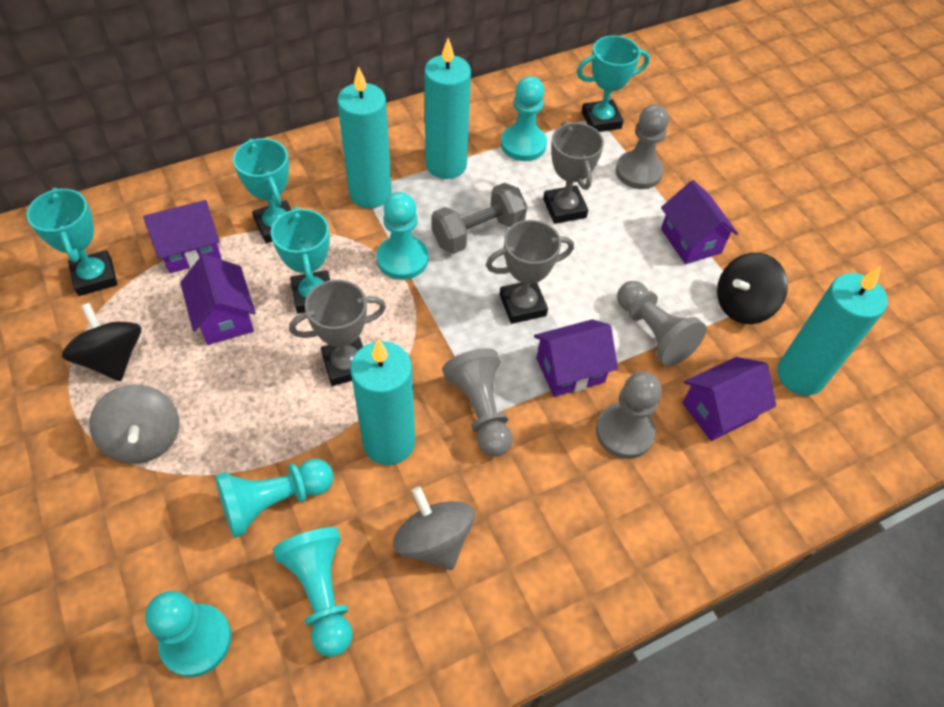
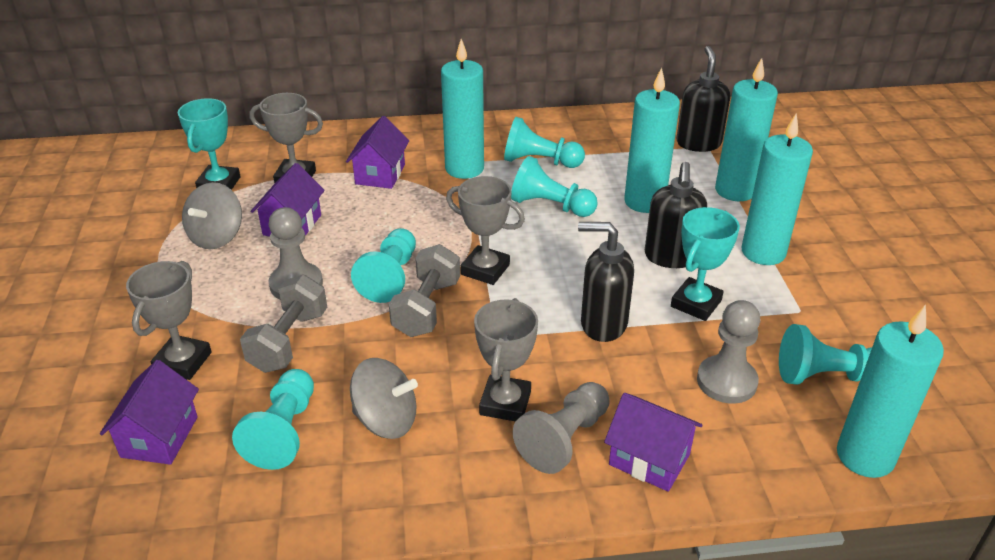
black soap dispenser: none = 0 -> [578,222,634,342] [645,162,707,268] [677,46,730,152] = 3
black spinning top: [62,303,141,381] [717,253,788,324] = 2 -> none = 0
grey dumbbell: [431,183,527,254] = 1 -> [240,275,327,373] [389,244,460,337] = 2
grey pawn: [442,348,513,457] [596,372,662,459] [616,104,669,189] [617,281,706,366] = 4 -> [268,207,323,299] [513,382,609,474] [697,300,760,404] = 3
grey trophy: [289,280,386,386] [486,220,574,324] [543,121,604,224] = 3 -> [126,261,211,380] [249,93,323,183] [446,176,525,285] [474,298,538,421] = 4
purple house: [143,200,222,273] [180,254,255,345] [534,319,618,397] [661,180,738,264] [683,357,776,441] = 5 -> [100,360,199,465] [251,163,325,237] [346,116,409,189] [604,393,703,492] = 4
turquoise candle: [337,66,392,208] [350,339,415,465] [424,38,471,179] [777,267,888,396] = 4 -> [441,39,484,179] [624,67,680,213] [715,58,778,201] [741,113,813,265] [837,305,944,478] = 5
turquoise trophy: [27,188,118,296] [233,138,291,243] [271,206,330,314] [577,35,650,132] = 4 -> [178,98,241,190] [671,207,740,321] = 2

